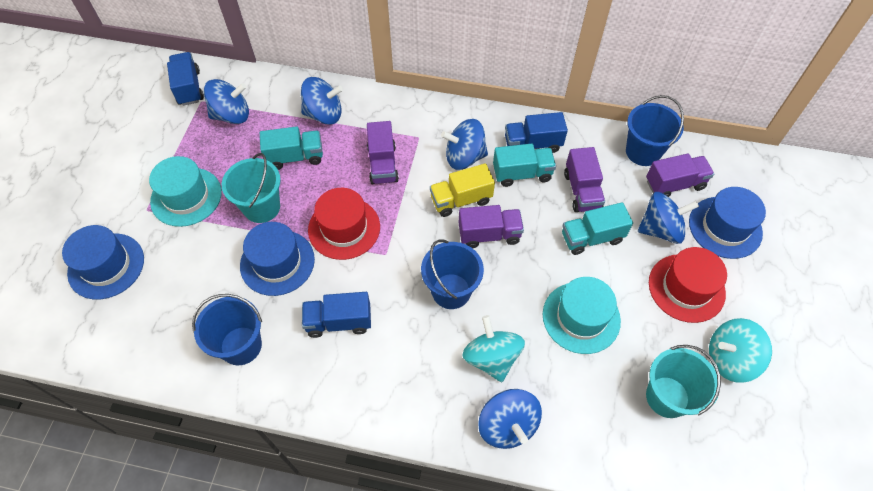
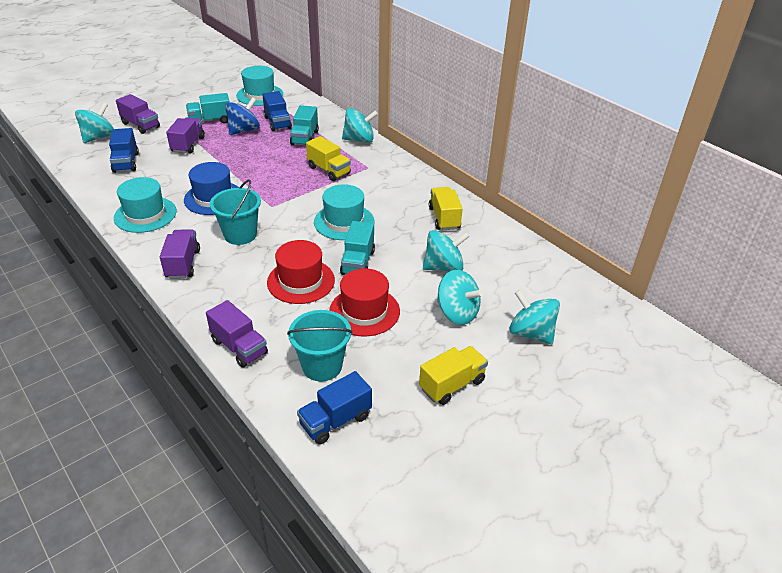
blue bucket: [192,294,262,365] [421,239,484,309] [626,95,684,166] = 3 -> none = 0
blue hat: [62,225,144,299] [240,222,315,296] [689,187,766,259] = 3 -> [184,162,239,215] = 1
blue spinning top: [204,79,249,124] [301,77,343,125] [441,119,488,170] [478,389,542,449] [638,192,699,244] = 5 -> [225,97,260,135] = 1
turquoise hat: [149,156,222,227] [543,277,621,354] = 2 -> [114,177,177,233] [236,66,283,106] [314,184,374,240] = 3
turquoise spinning top: [462,315,525,382] [709,318,772,383] = 2 -> [75,102,114,143] [342,108,378,143] [423,230,470,271] [437,270,484,325] [509,290,560,344] = 5
yellow truck: [430,163,495,217] = 1 -> [306,136,351,181] [419,346,488,405] [429,187,463,230] = 3

